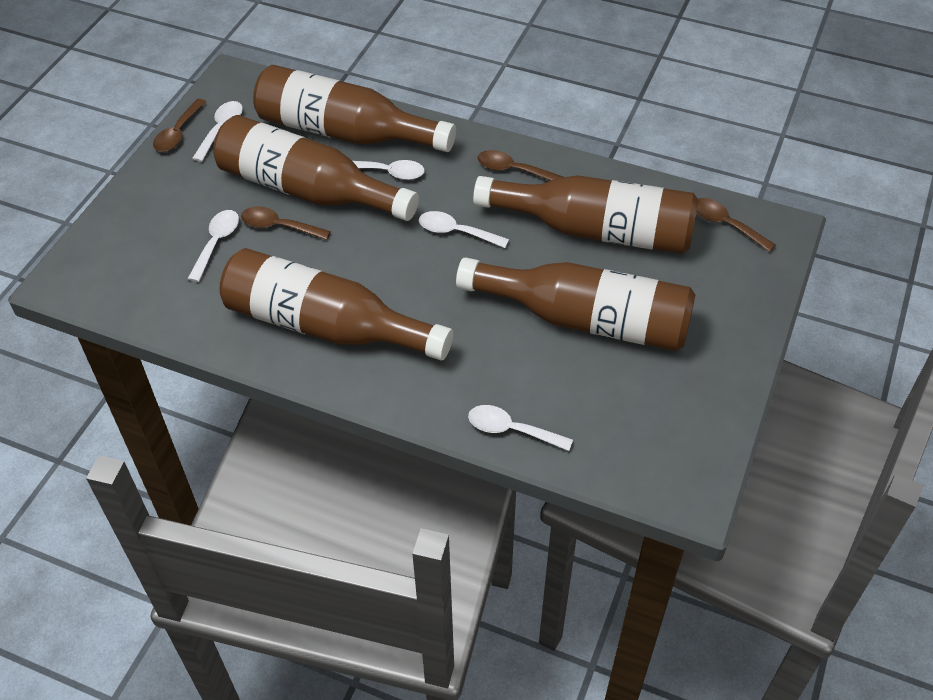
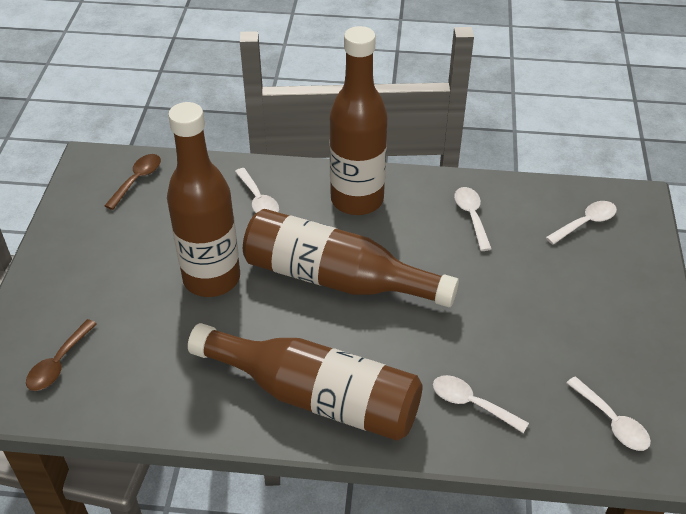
brown bottle: [213,115,419,221] [220,248,453,360] [253,65,456,152] [456,257,695,351] [473,175,698,254] = 5 -> [167,102,240,297] [188,323,423,441] [243,209,459,307] [329,26,388,215] = 4
brown spoon: [153,99,206,152] [241,206,331,240] [477,150,563,181] [696,198,776,252] = 4 -> [26,319,97,391] [105,154,161,210] = 2

